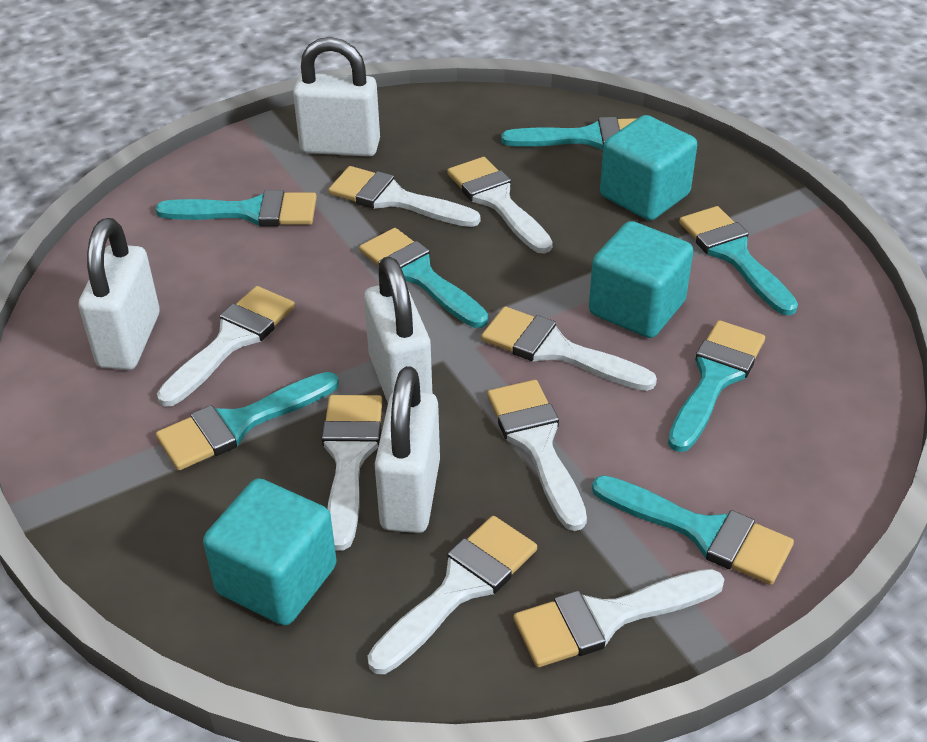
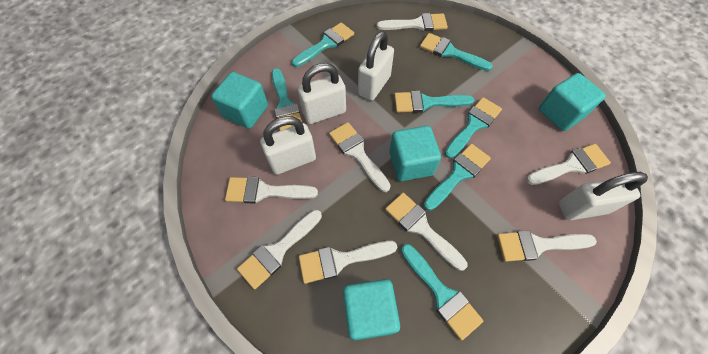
turquoise cube: [203,478,337,625] [589,221,693,338] [600,115,697,220] = 3 -> [211,72,268,129] [343,279,400,341] [389,126,441,181] [539,73,606,131] = 4

